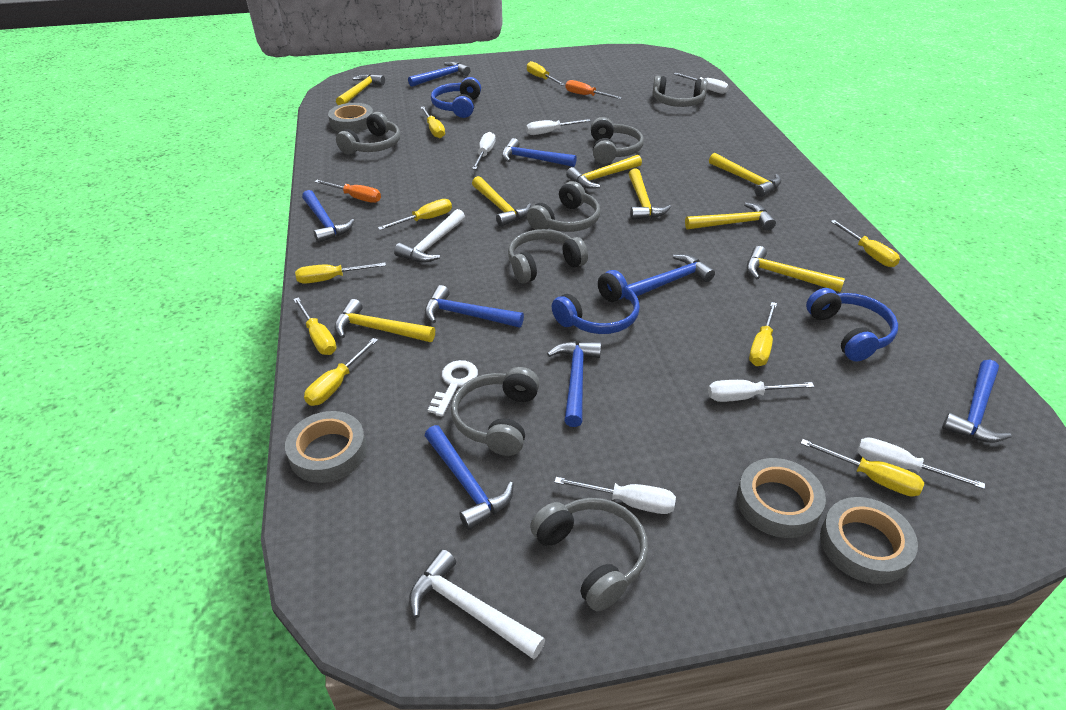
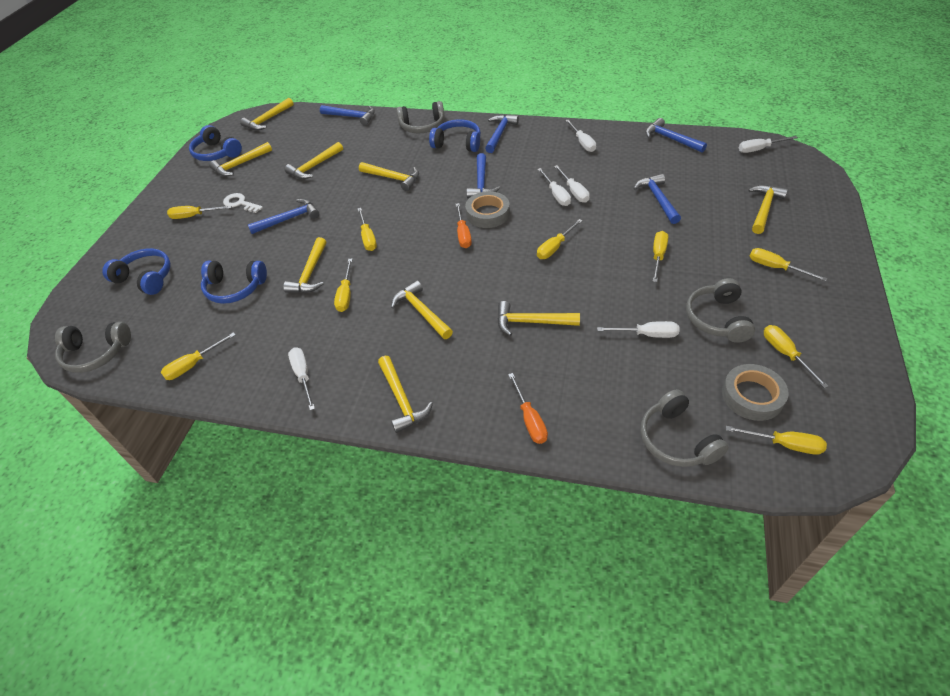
blue hammer: [302,190,355,243] [408,62,470,87] [425,285,524,328] [425,425,514,530] [502,138,577,167] [547,341,601,427] [625,254,715,300] [942,360,1012,443] = 8 -> [248,199,319,234] [320,105,375,126] [466,153,500,199] [485,114,519,153] [633,174,681,224] [645,118,707,153] = 6
blue headphones: [431,77,481,118] [552,270,640,334] [806,288,898,362] = 3 -> [102,248,171,295] [189,125,242,161] [201,261,267,304] [429,119,481,152] = 4
grey headphones: [336,112,400,155] [451,367,540,456] [508,229,588,283] [527,181,600,232] [530,498,648,611] [591,117,644,164] [653,76,708,107] = 7 -> [55,322,131,373] [396,101,445,134] [641,389,729,467] [686,278,755,343] = 4
grey tape: [285,411,367,483] [328,103,373,132] [737,458,826,538] [820,497,918,584] = 4 -> [465,191,510,228] [722,364,789,421] = 2
white hammer: [394,209,465,262] [409,549,546,659] = 2 -> none = 0
yellow hammer: [335,299,435,342] [336,74,385,105] [472,176,531,227] [566,155,642,189] [629,168,671,220] [685,203,776,230] [709,153,781,197] [747,246,845,292] = 8 -> [209,142,272,177] [240,98,294,130] [283,237,326,293] [284,142,343,179] [359,162,419,191] [378,356,433,433] [391,280,453,339] [497,301,580,336] [748,185,788,234] = 9

